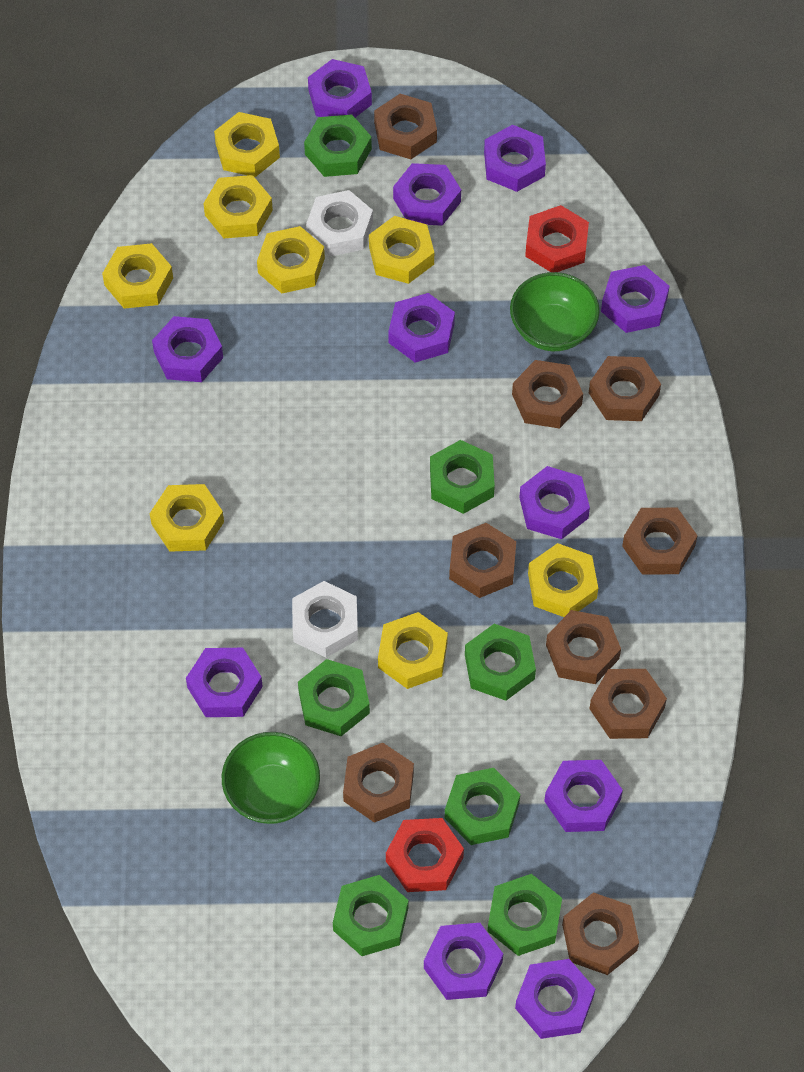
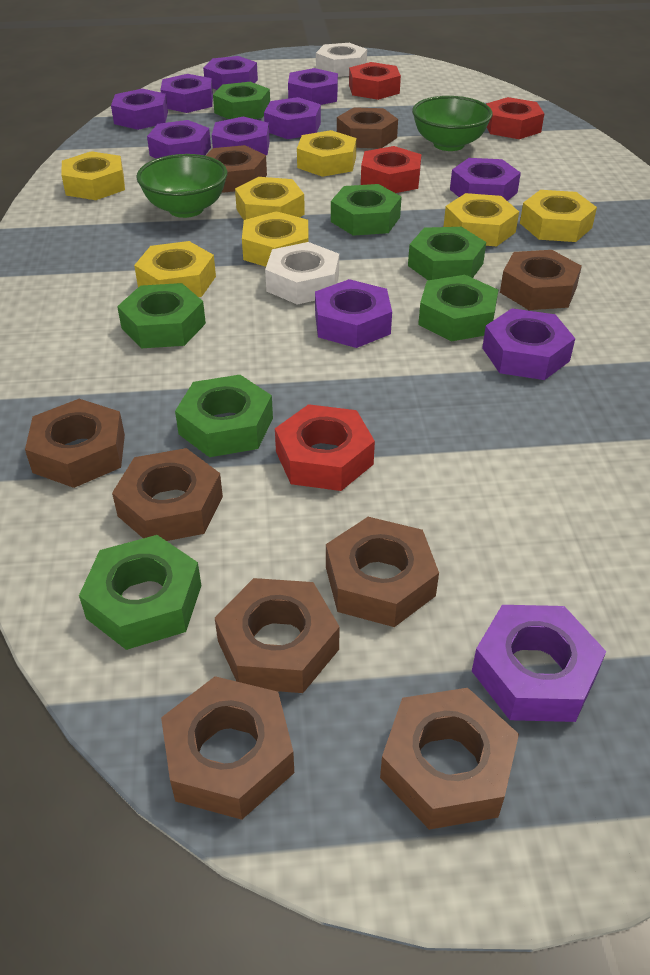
red nut: [386,818,464,892] [525,205,589,272] = 2 -> [275,404,375,491] [349,62,401,100] [361,146,421,193] [486,97,545,139] = 4
yellow nut: [102,243,173,309] [150,484,224,552] [203,175,273,238] [214,112,280,177] [257,226,325,293] [369,216,434,284] [378,612,448,689] [528,543,598,617] = 8 -> [61,151,125,200] [134,241,216,297] [235,177,305,220] [242,211,309,267] [297,130,357,177] [444,193,519,246] [520,190,597,242] = 7

